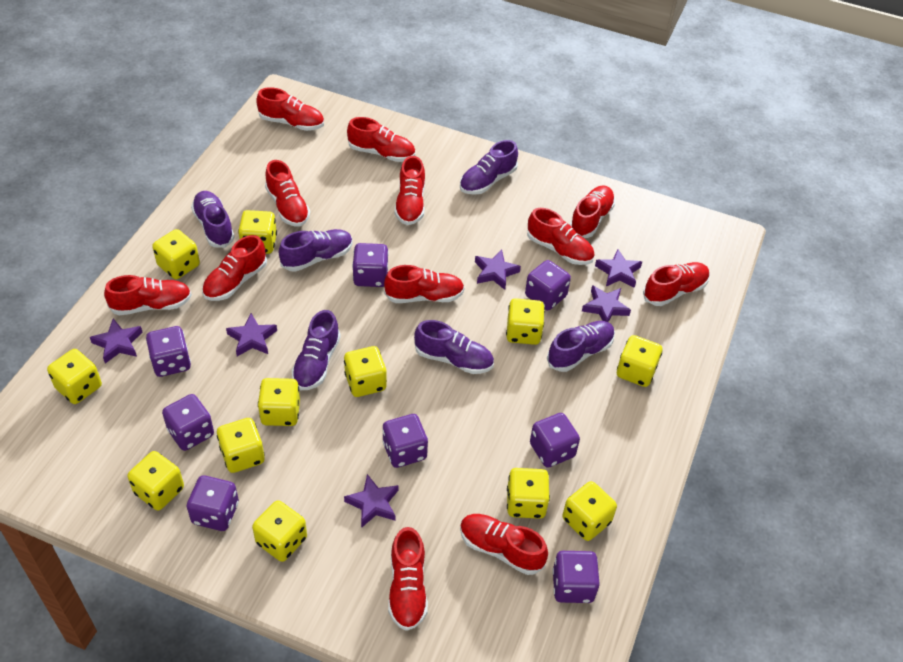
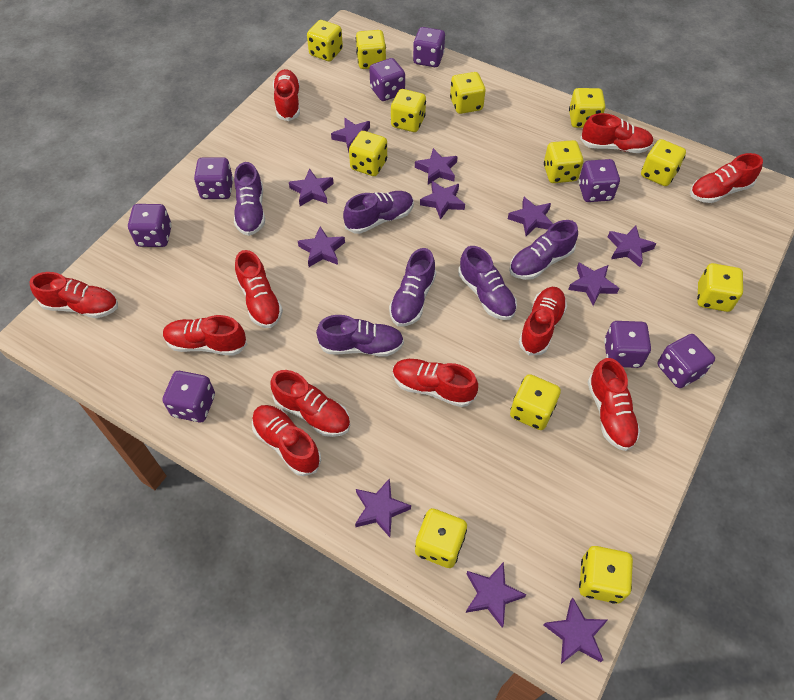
purple star: [90,319,142,363] [226,313,277,356] [344,474,398,528] [475,250,521,290] [582,285,631,322] [595,249,642,288] = 6 -> [289,169,334,206] [298,226,345,267] [331,118,370,153] [355,478,411,537] [415,148,458,185] [420,181,465,220] [466,562,526,628] [508,197,553,236] [544,598,608,664] [568,263,619,306] [608,226,657,267] = 11
red shoe: [104,275,192,315] [202,235,267,301] [256,87,324,131] [265,160,310,226] [347,117,415,162] [384,265,465,303] [388,527,428,631] [394,156,425,225] [460,514,548,575] [527,208,594,265] [570,185,615,238] [643,262,710,306] = 12 -> [29,272,118,318] [163,315,247,356] [235,250,283,328] [252,405,321,476] [271,370,350,437] [273,69,300,121] [393,359,478,407] [519,287,567,356] [580,113,654,153] [587,358,640,451] [690,153,763,203] = 11

